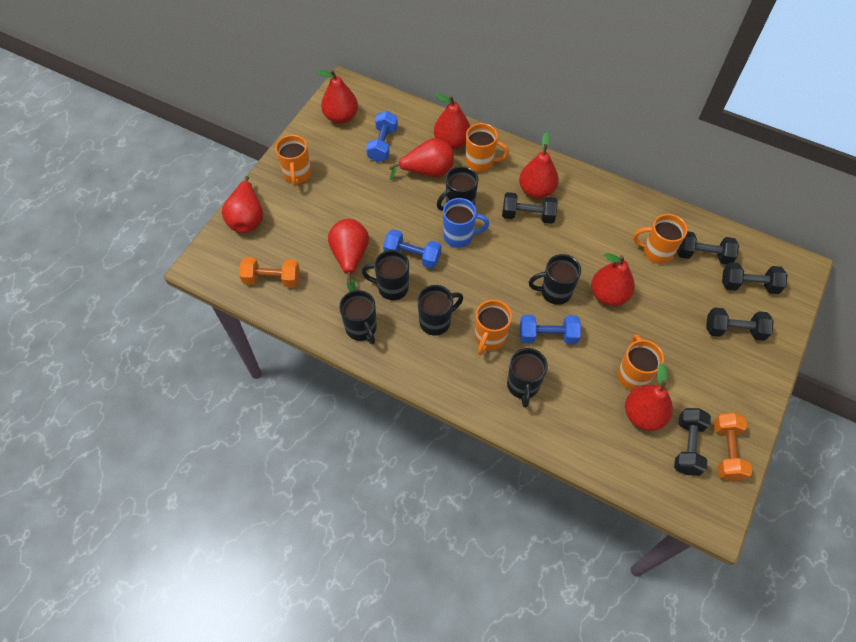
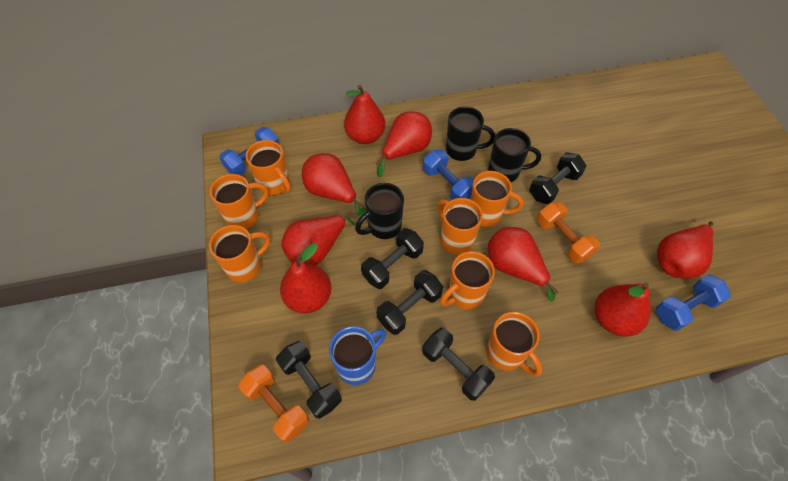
black mug: [339,290,377,344] [362,250,409,300] [417,285,463,336] [437,166,478,211] [507,348,548,408] [529,254,581,305] = 6 -> [355,183,404,239] [446,107,495,161] [488,128,541,182] = 3
orange mug: [275,135,311,187] [466,123,509,172] [475,300,512,355] [617,334,664,390] [633,214,688,264] = 5 -> [209,225,270,282] [210,174,269,229] [246,140,291,195] [437,198,483,255] [440,251,495,309] [470,171,523,227] [486,312,542,376] = 7

